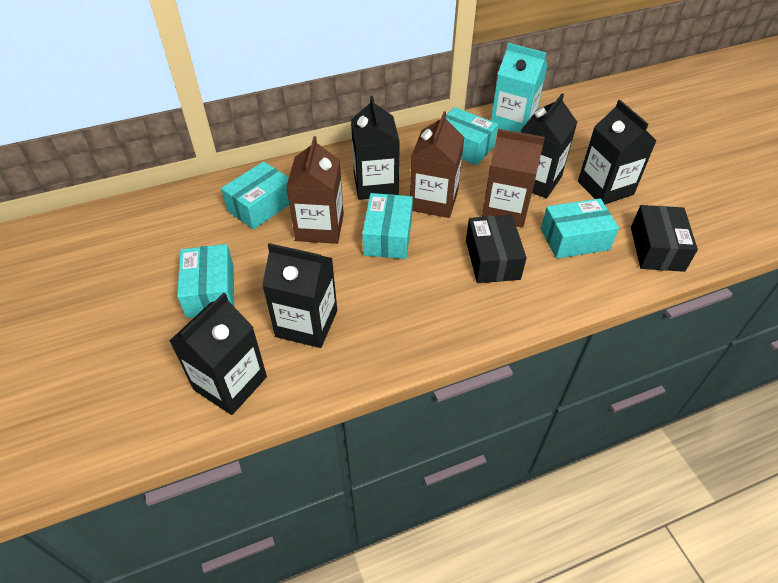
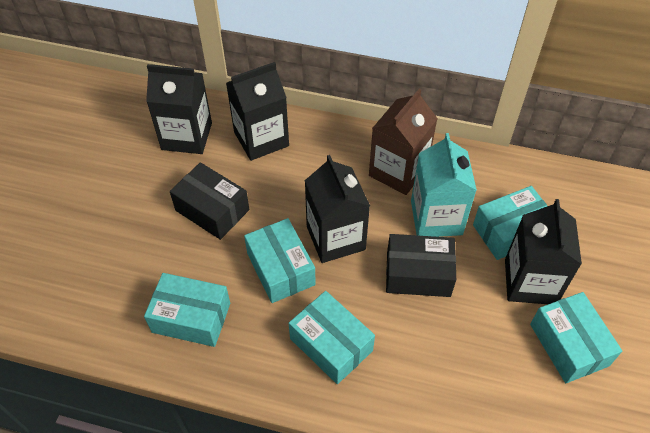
black carton: [170,293,267,415] [262,243,337,348] [351,96,400,200] [520,94,577,199] [578,100,657,204] = 5 -> [146,64,212,154] [226,62,289,161] [305,155,370,263] [505,199,582,304] = 4
brown carton: [286,136,344,244] [410,111,464,218] [482,129,545,228] = 3 -> [369,89,438,195] = 1

